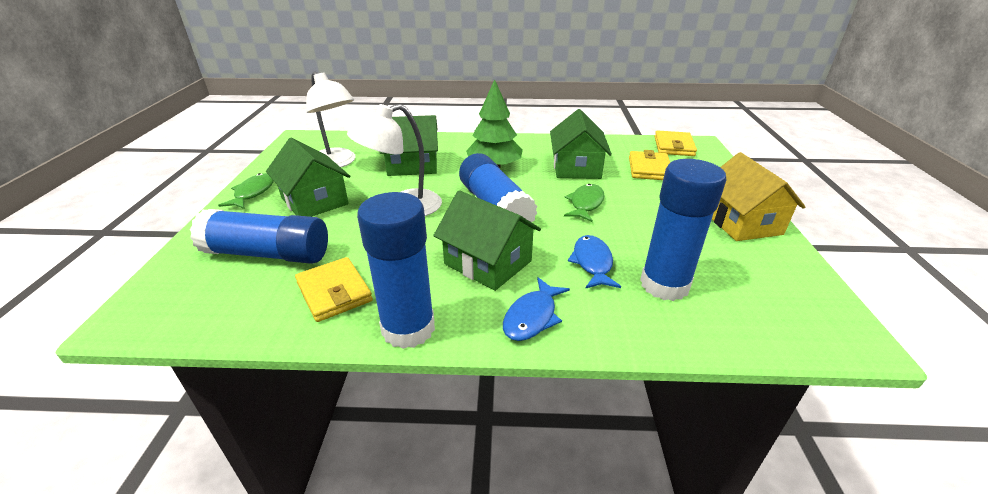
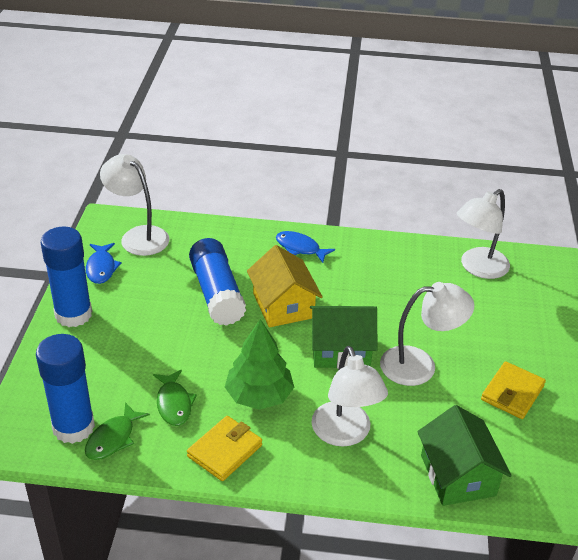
blue glue stick: [190,209,328,264] [357,192,435,349] [459,153,537,222] [640,159,727,301] = 4 -> [36,334,95,444] [41,227,92,327] [189,238,246,326] = 3
green house: [266,138,350,217] [379,115,438,176] [433,190,541,291] [550,109,612,179] = 4 -> [310,306,378,369] [417,405,512,506] = 2
white lamp: [306,71,355,167] [347,104,442,216] = 2 -> [100,154,170,256] [311,346,388,447] [380,282,474,386] [457,189,510,279] = 4
yellow wallet: [295,257,373,322] [629,150,670,180] [655,130,697,156] = 3 -> [187,416,262,481] [481,361,546,419] = 2

